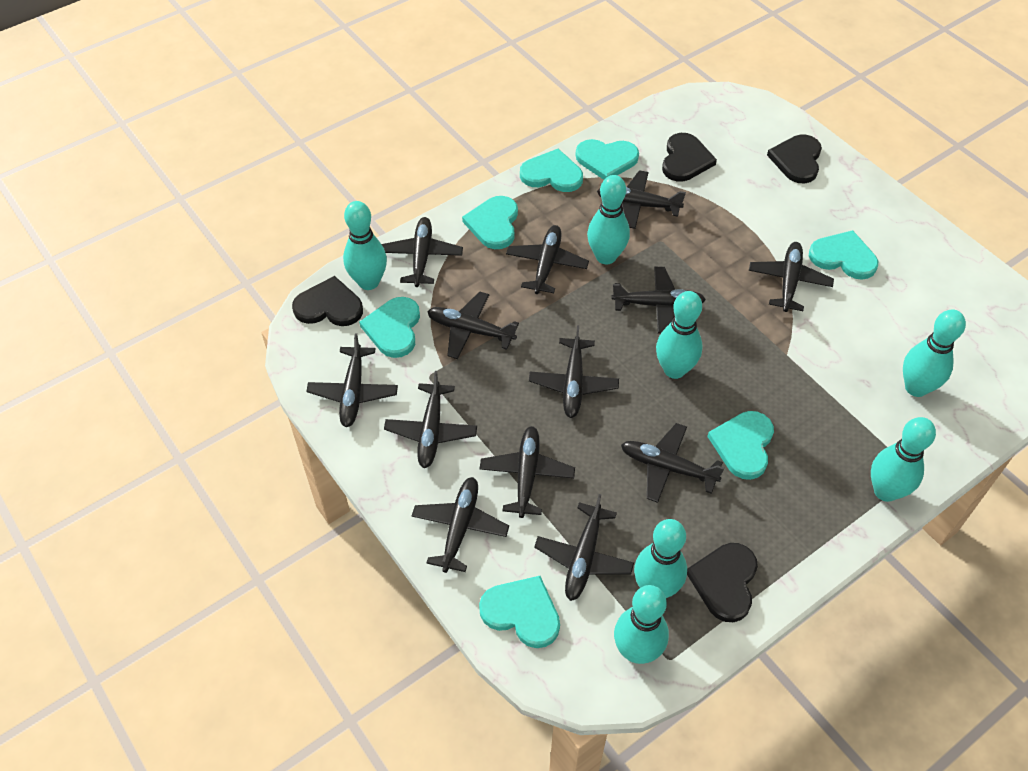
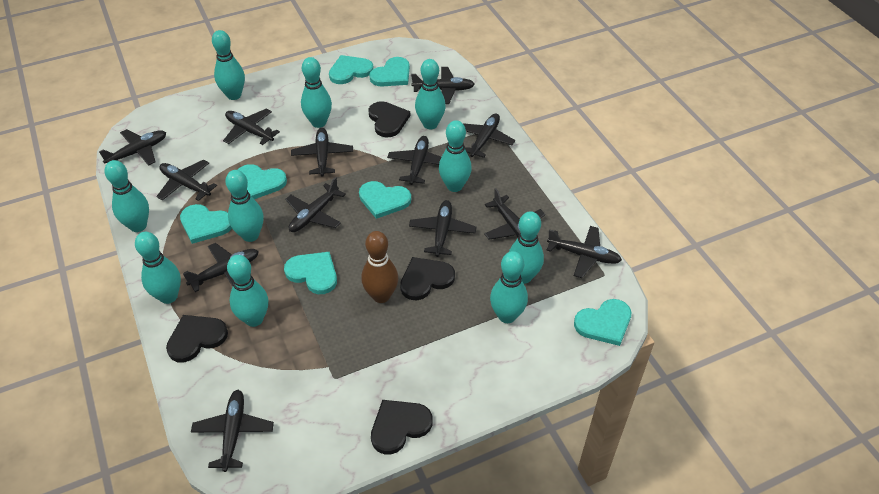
brown bowling pin: none = 0 -> [361,231,398,303] = 1
turquoise bowling pin: [343,201,387,290] [587,175,630,264] [614,585,669,664] [634,519,687,598] [656,291,703,379] [871,417,936,502] [903,310,966,397] = 7 -> [104,160,149,232] [135,232,181,304] [212,30,245,100] [225,170,264,242] [227,255,268,327] [301,57,332,128] [415,59,446,129] [439,120,472,192] [490,251,528,323] [509,211,544,284] = 10

